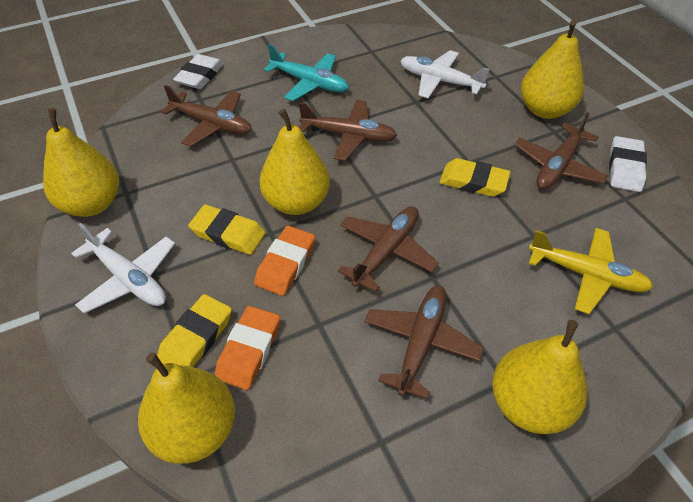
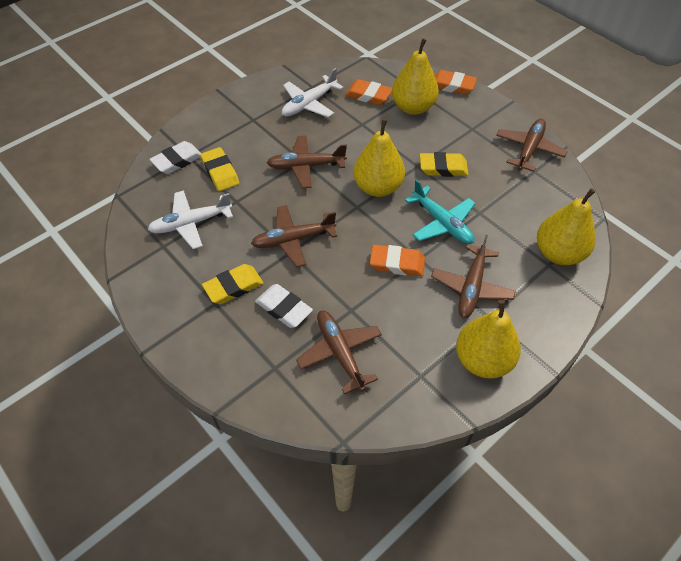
orange eraser: [215,306,280,390] [254,226,315,296] = 2 -> [345,79,392,105] [370,245,425,276] [434,70,477,95] = 3
yellow pear: [43,109,119,217] [138,352,235,464] [259,109,330,215] [492,320,587,434] [521,20,584,119] = 5 -> [353,119,405,197] [392,38,439,115] [456,300,521,379] [537,188,596,265] = 4
yellow plane: [529,228,653,314] = 1 -> none = 0

